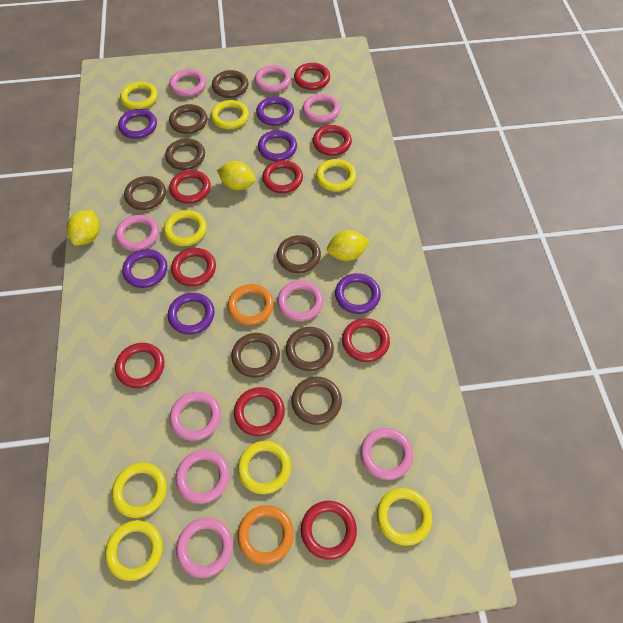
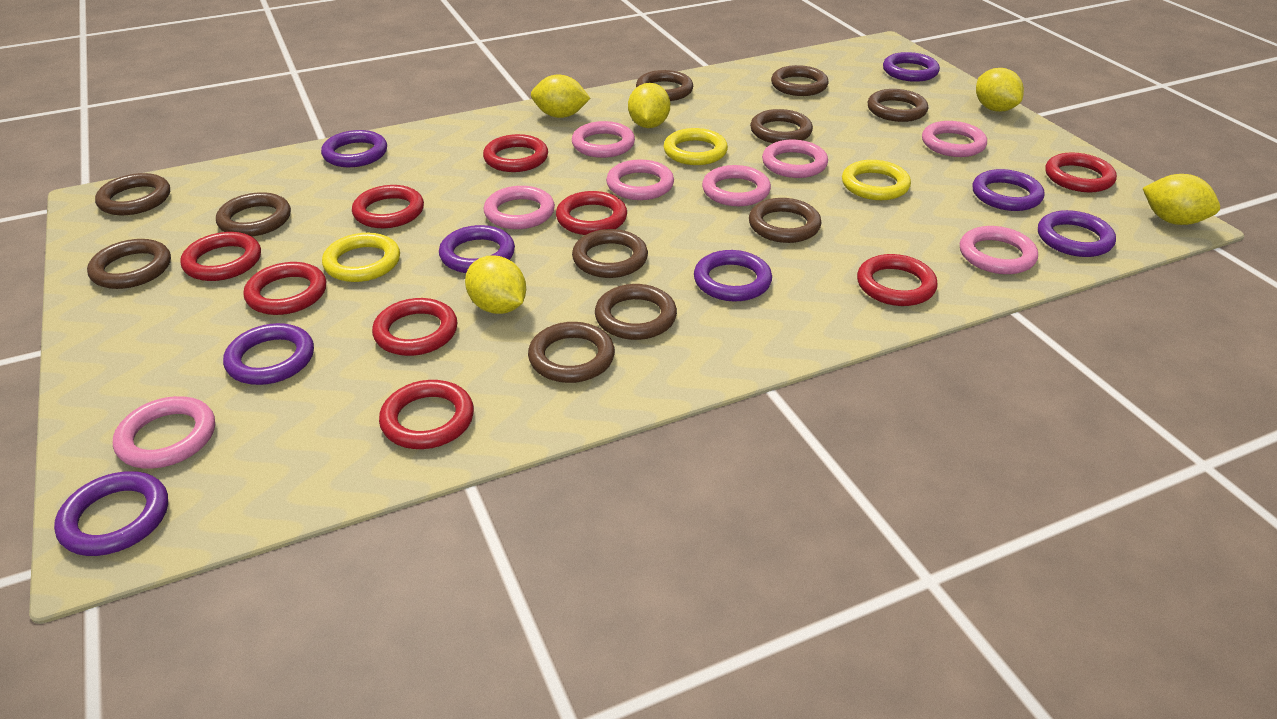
brown ring: [124,176,166,210] [165,139,205,170] [169,104,207,134] [212,70,248,98] [231,333,280,378] [277,235,321,273] [286,327,334,371] [291,377,342,425] = 8 -> [87,239,171,289] [95,173,170,215] [216,192,291,236] [528,322,615,383] [572,229,648,278] [595,284,677,340] [636,70,693,101] [749,198,822,243] [750,109,813,143] [771,65,829,96] [867,89,928,122] = 11
orange ring: [227,284,274,325] [237,505,294,565] = 2 -> none = 0
pink ring: [115,215,159,251] [169,69,206,97] [170,392,221,441] [175,450,230,504] [176,517,233,578] [255,65,291,93] [277,280,323,322] [303,94,340,123] [360,428,413,480] = 9 -> [113,396,215,469] [484,186,555,229] [572,121,635,158] [606,159,674,200] [702,165,771,206] [762,140,828,178] [922,121,987,157] [960,226,1038,274] = 8
purple ring: [118,109,157,139] [122,249,167,288] [168,293,215,335] [256,97,294,126] [258,130,297,161] [335,273,381,314] = 6 -> [54,471,168,556] [223,323,314,385] [321,130,387,167] [439,225,515,273] [694,250,772,301] [883,52,940,82] [972,169,1044,211] [1038,210,1116,257] = 8
yellow lemon: [66,210,100,246] [217,161,256,190] [327,230,369,261] = 3 -> [465,256,526,314] [531,74,590,118] [628,83,670,128] [976,68,1024,112] [1143,174,1220,225] = 5
yellow ring: [105,520,163,581] [112,463,167,518] [120,81,158,110] [164,210,207,246] [211,100,249,129] [238,441,291,494] [316,159,357,192] [377,488,432,546] = 8 -> [322,233,400,282] [664,128,728,165] [842,160,911,200] = 3

